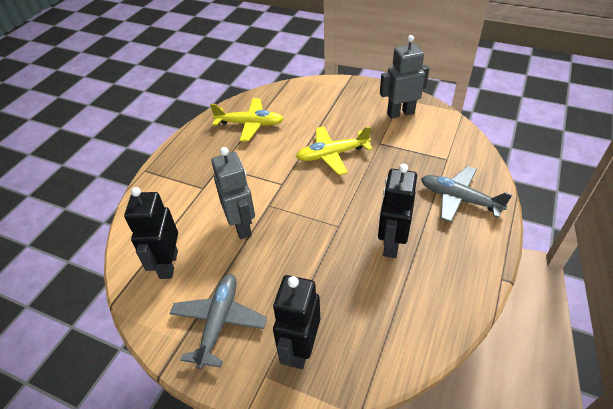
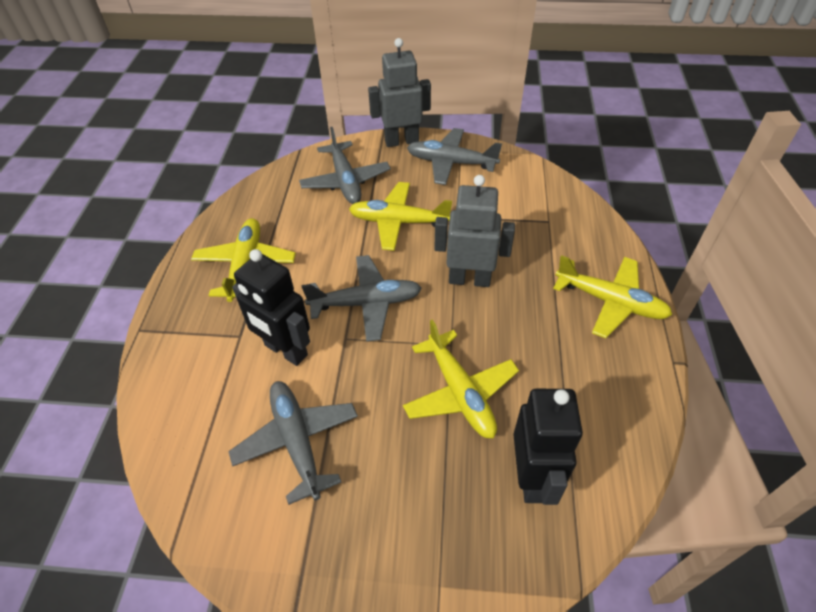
black robot: [124,187,178,279] [273,275,320,369] [378,164,417,258] = 3 -> [232,249,310,366] [513,389,583,505] = 2
grey plane: [169,274,267,370] [421,166,512,223] = 2 -> [228,381,358,505] [299,127,391,204] [302,255,422,342] [407,128,502,185] = 4
yellow plane: [210,98,284,142] [296,126,373,175] = 2 -> [191,218,296,302] [349,182,452,251] [403,319,519,438] [553,255,672,339] = 4

